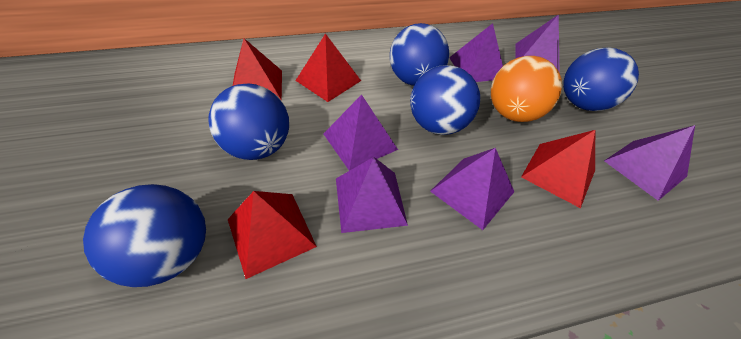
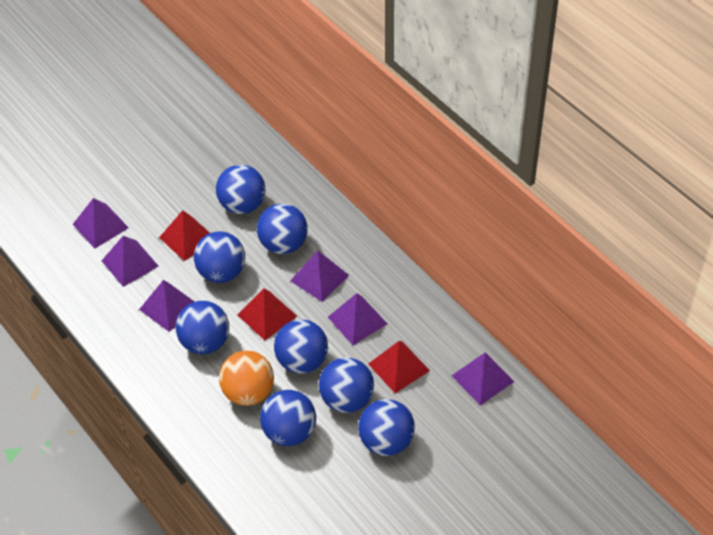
blue ball: [83,184,206,287] [209,84,289,160] [390,23,449,86] [410,65,480,135] [563,47,639,111] = 5 -> [176,301,229,354] [194,231,245,283] [216,165,266,214] [257,203,308,254] [260,390,316,446] [274,319,328,373] [319,357,374,413] [358,399,415,456] = 8
red pyramid: [228,191,317,279] [233,38,282,100] [295,33,361,102] [521,130,595,208] = 4 -> [159,210,210,261] [237,288,297,340] [368,341,430,393] = 3

